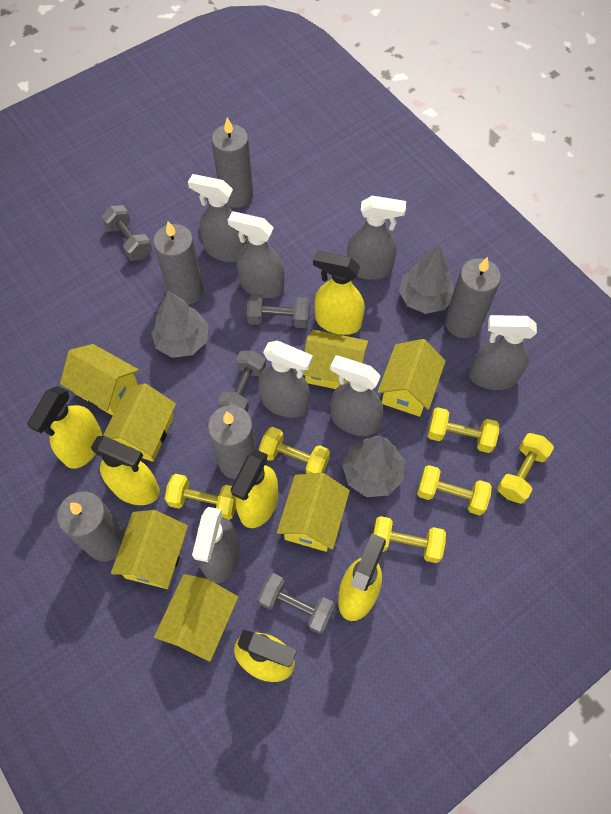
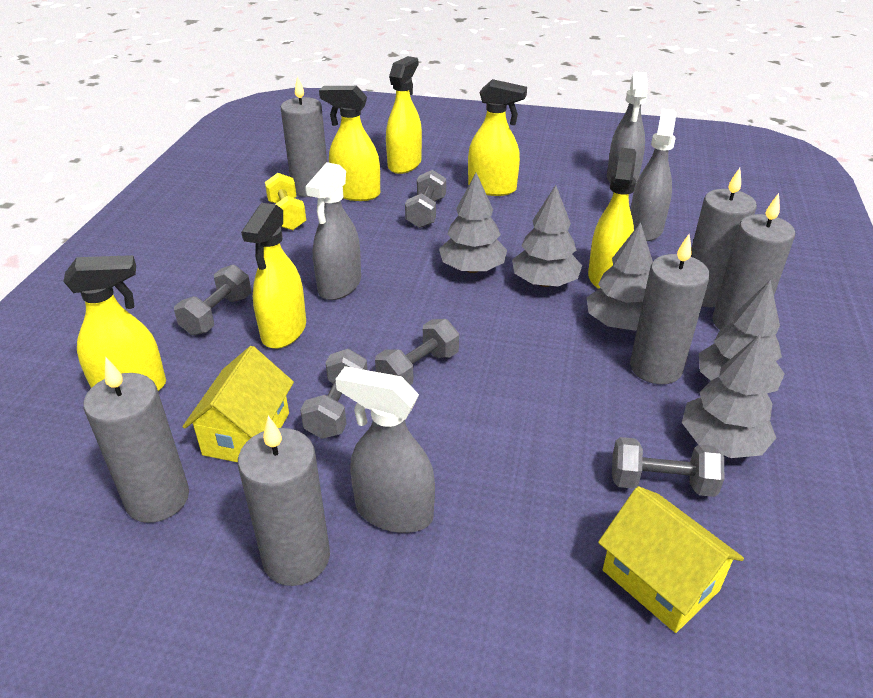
grey candle: [57,491,126,561] [153,221,204,305] [208,405,257,479] [211,117,253,207] [445,257,501,338] = 5 -> [83,358,189,523] [238,416,330,586] [281,76,327,197] [630,234,710,384] [691,168,757,307] [712,193,795,330] = 6
grey dumbbell: [101,205,152,261] [218,351,266,412] [246,294,310,328] [258,573,335,634] = 4 -> [174,265,251,335] [300,349,368,439] [375,319,459,385] [405,170,446,228] [612,437,724,497] = 5
grey spray bottle: [188,174,247,262] [192,507,240,583] [228,211,285,298] [258,341,313,418] [330,355,383,436] [347,196,406,280] [469,315,537,390] = 7 -> [305,162,361,300] [335,366,435,533] [607,72,648,185] [631,109,676,241] = 4
grey tree: [151,291,209,358] [342,436,404,497] [399,245,454,314] = 3 -> [439,173,507,273] [512,185,582,287] [587,222,653,331] [682,335,776,458] [699,280,785,393] = 5
yellow dumbbell: [165,474,236,520] [259,427,330,474] [373,516,446,563] [417,465,492,516] [428,407,499,453] [497,433,554,504] = 6 -> [265,173,306,230] = 1
yellow house: [60,344,139,416] [103,383,176,462] [111,510,188,589] [154,574,238,662] [277,473,350,552] [303,330,368,389] [378,339,445,417] = 7 -> [182,346,294,462] [598,486,744,633] = 2

